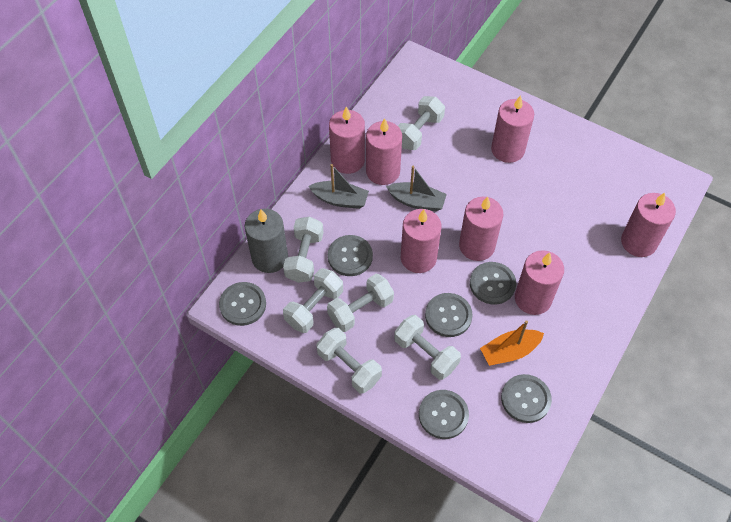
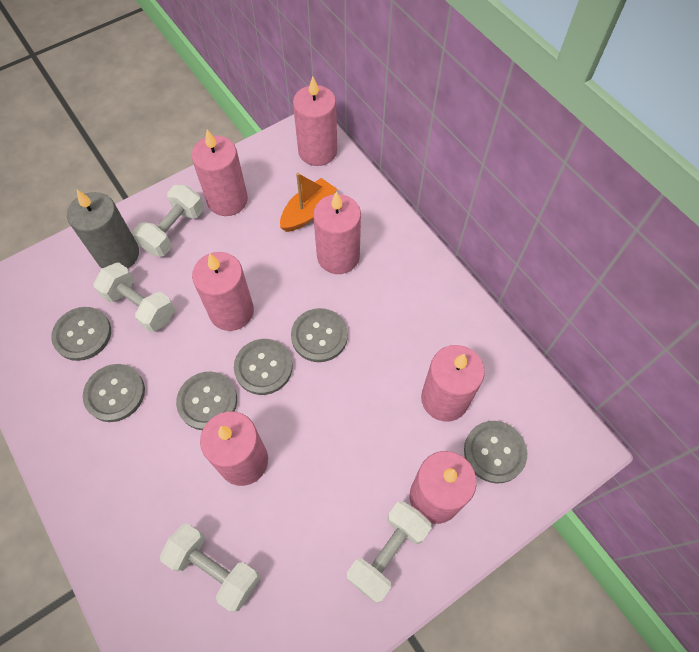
grey boat: [308,164,369,209] [386,166,447,211] = 2 -> none = 0
white dumbbell: [283,216,324,283] [283,268,343,333] [316,328,382,394] [327,274,394,332] [394,315,461,380] [398,96,445,150] = 6 -> [93,262,175,333] [133,185,204,257] [160,523,260,612] [347,501,431,603] = 4

